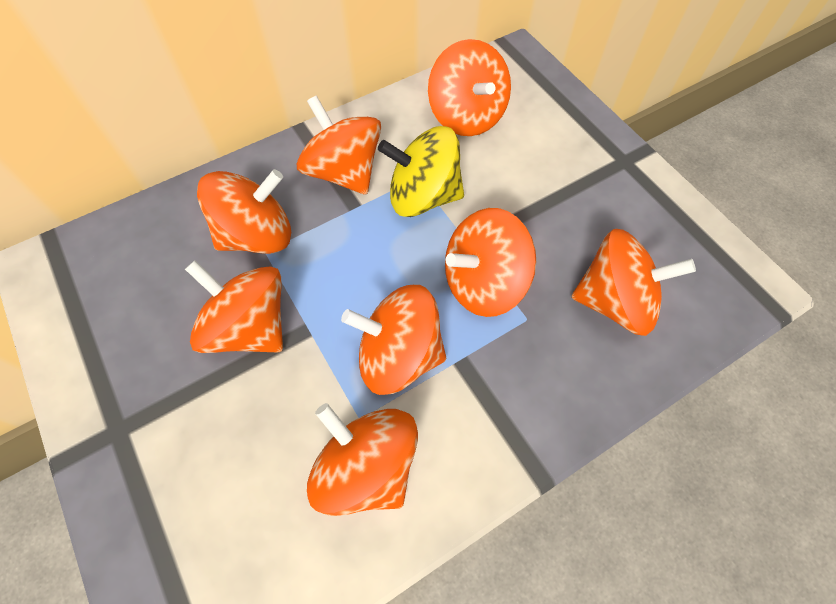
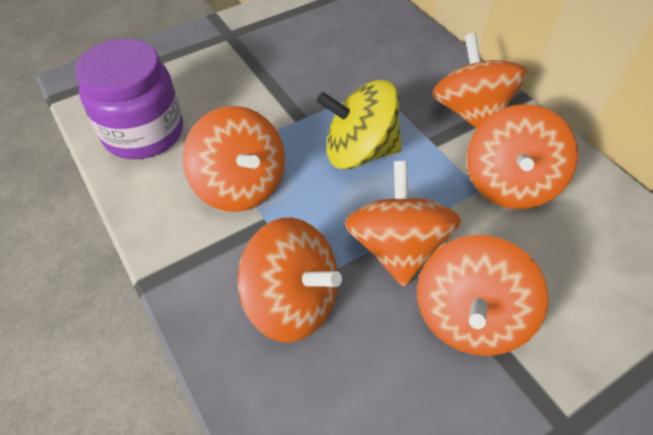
orange spinning top: [185,260,283,353] [197,169,291,254] [297,95,381,195] [307,403,418,516] [341,285,446,395] [428,39,511,136] [445,208,536,317] [571,229,696,336] = 8 -> [182,106,285,212] [238,218,342,342] [345,161,461,287] [417,235,548,356] [432,33,528,129] [467,104,578,209] = 6
purple jar: none = 0 -> [75,38,183,159] = 1

